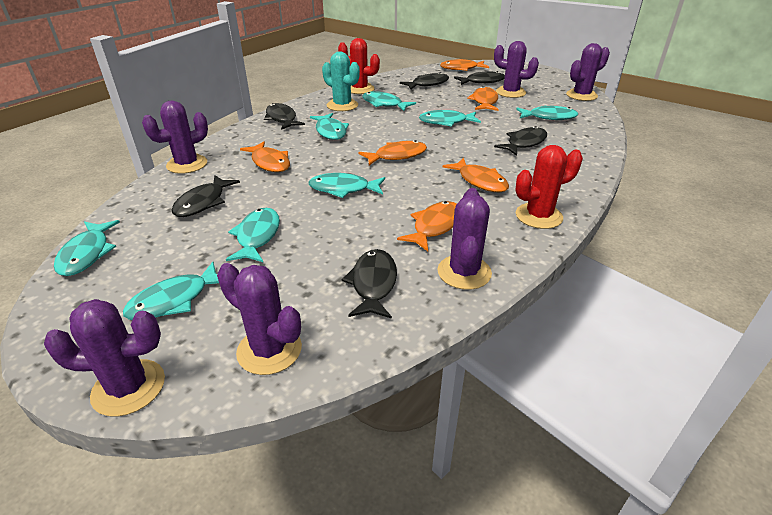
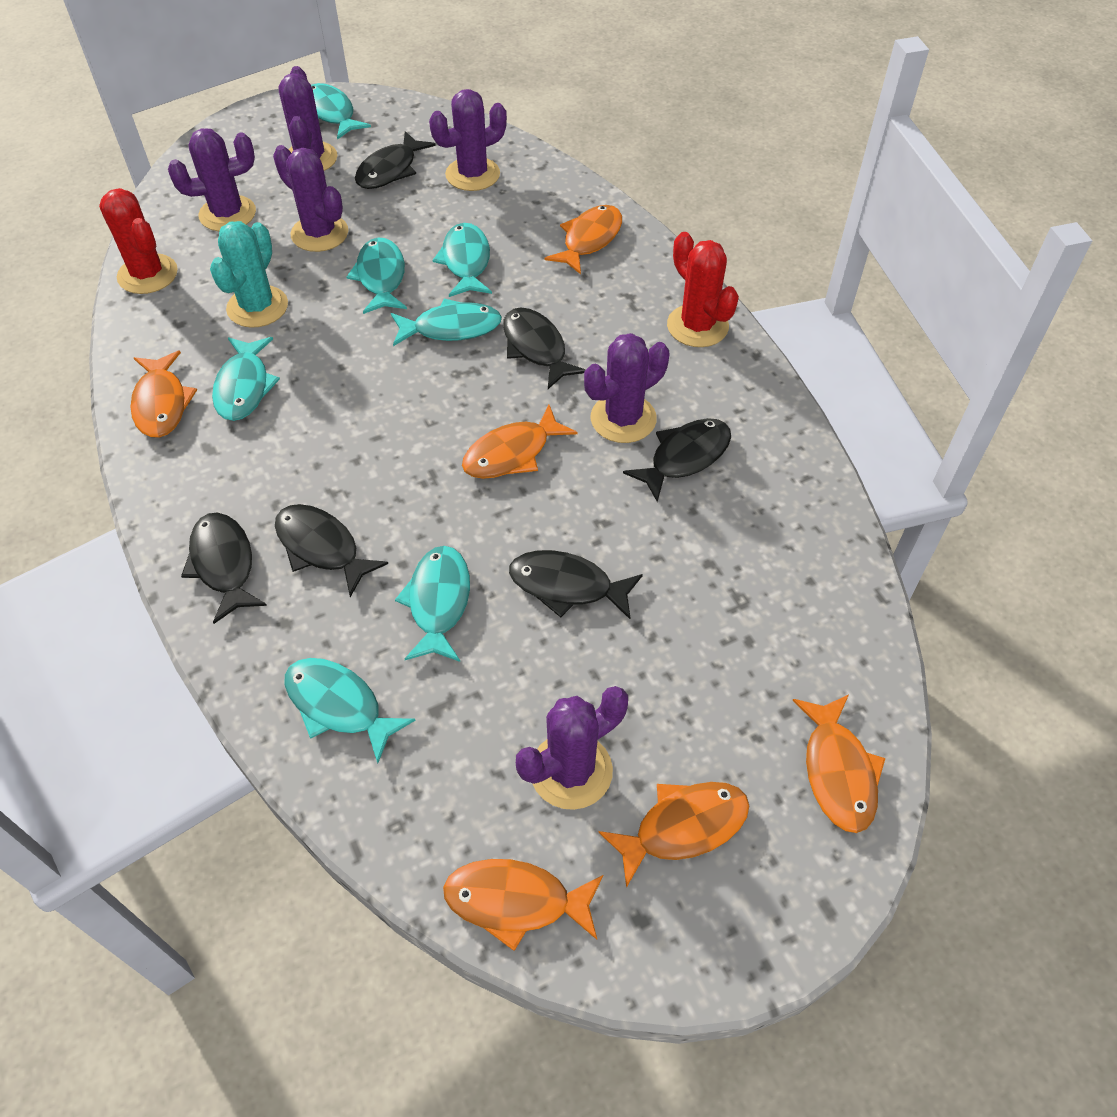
turquoise fish: [54,220,120,276] [123,262,219,320] [226,208,280,262] [309,173,385,198] [310,113,349,140] [362,91,416,111] [419,110,481,127] [516,106,578,120] = 8 -> [212,337,280,421] [284,658,415,764] [311,83,371,140] [346,238,407,314] [391,299,502,346] [395,546,470,662] [432,223,492,297] = 7

